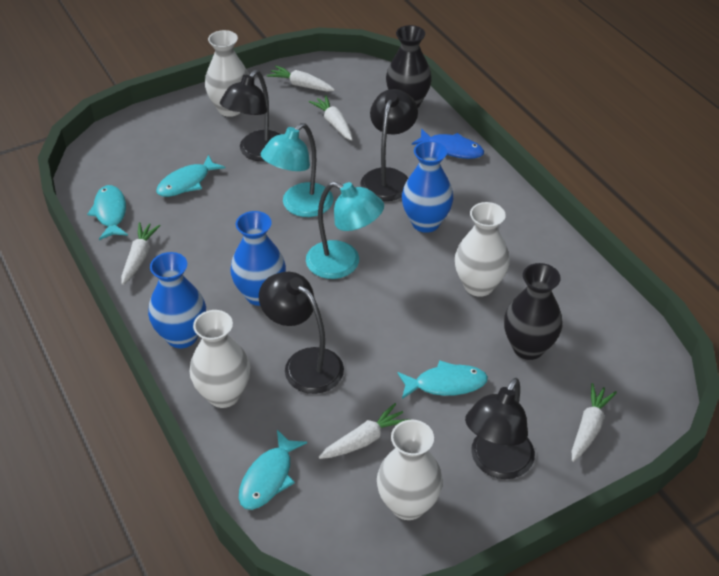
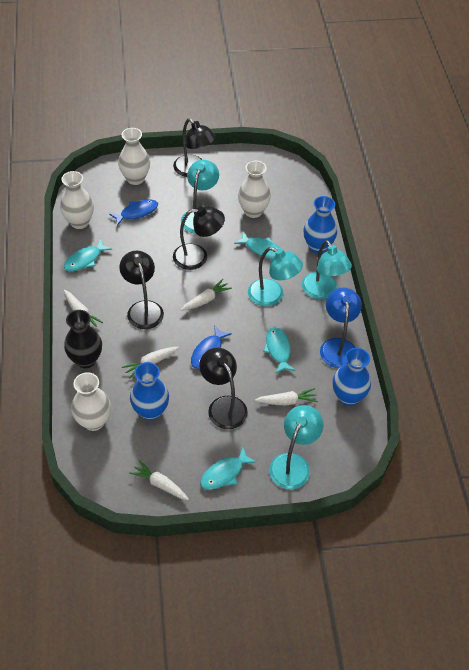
black vase: [386,25,432,108] [504,263,562,360] = 2 -> [64,310,102,368] = 1
blue fish: [412,128,484,159] = 1 -> [109,199,158,226] [191,325,232,369] = 2
blue lamp: none = 0 -> [320,287,362,368] = 1
turquoise lamp: [261,123,333,217] [306,182,384,279] = 2 -> [181,160,219,234] [248,247,303,306] [269,405,324,490] [302,240,352,299] = 4

